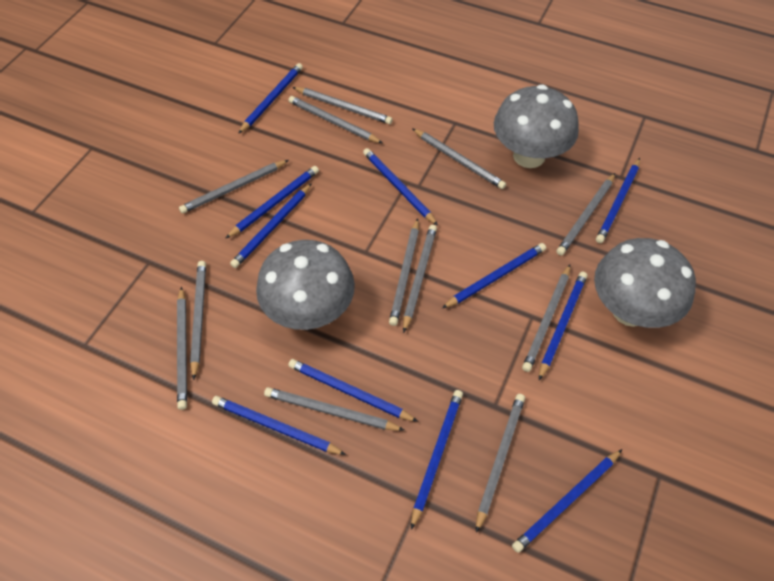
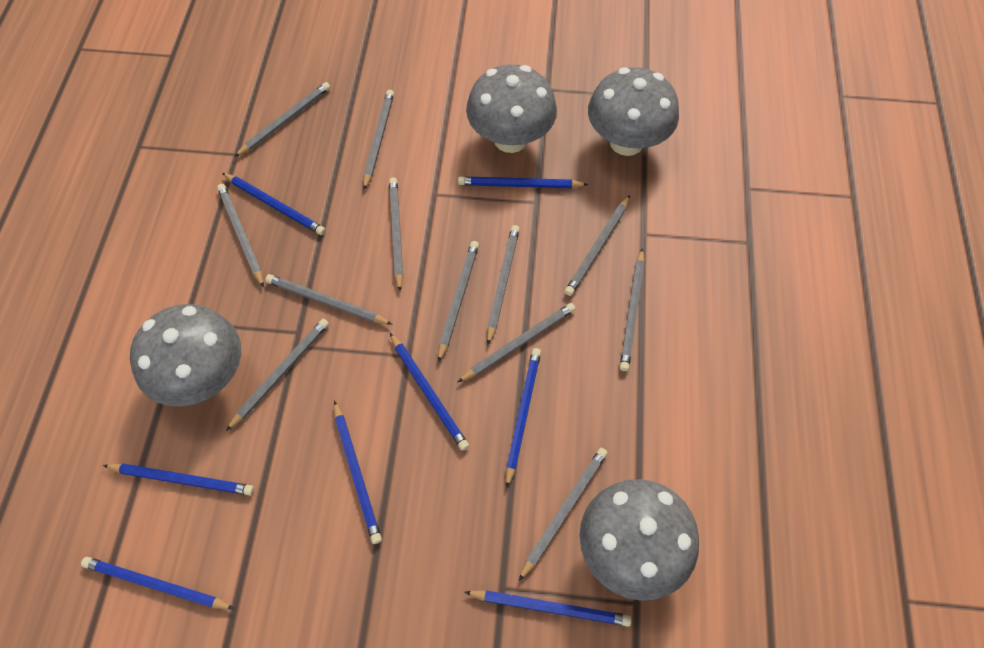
blue pencil: [212,396,346,455] [225,166,319,239] [230,183,312,268] [238,63,303,134] [288,359,418,422] [363,148,438,226] [411,390,463,530] [442,243,546,308] [512,449,622,553] [539,272,587,380] [596,158,640,243] = 11 -> [81,557,235,609] [103,463,254,495] [222,173,326,235] [334,400,382,544] [390,333,469,451] [458,177,588,189] [464,590,632,627] [506,348,541,489] = 8
grey mushroom: [256,240,355,330] [494,84,579,168] [594,238,696,328] = 3 -> [130,304,241,407] [466,64,557,153] [580,479,699,601] [588,67,679,156] = 4

